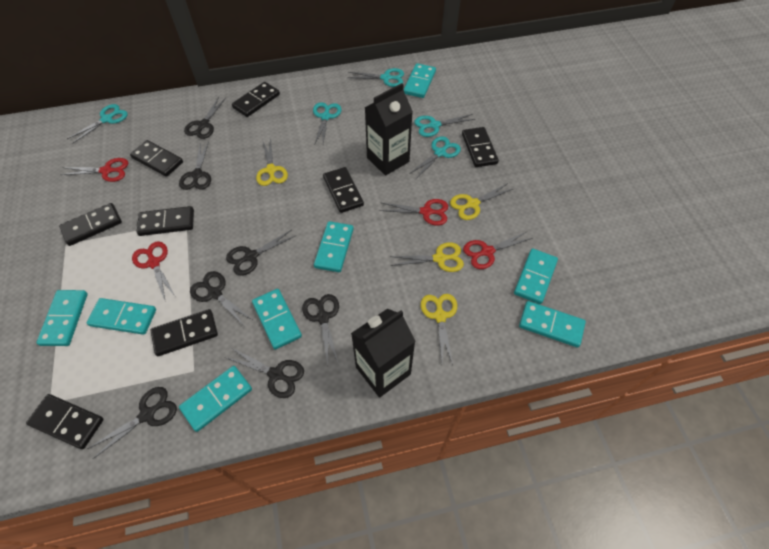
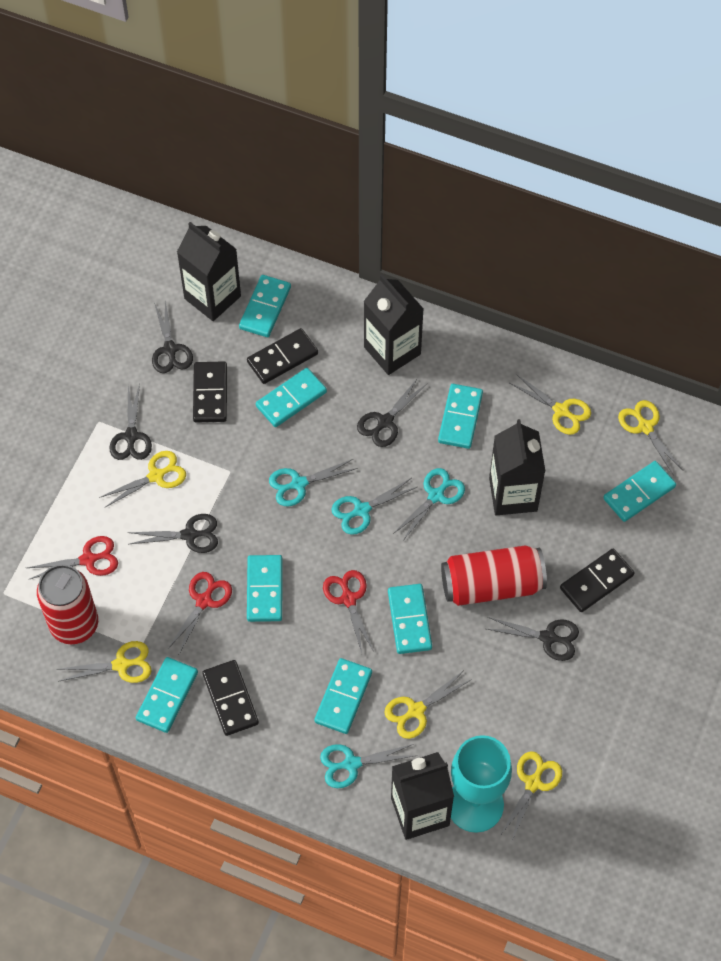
black carton: [351,309,416,398] [365,83,413,176] = 2 -> [177,222,241,321] [364,275,424,375] [391,752,454,840] [489,419,545,515] = 4
black domino: [26,394,104,449] [59,203,122,246] [130,140,183,177] [137,206,194,236] [151,309,218,356] [232,82,280,117] [323,167,364,213] [462,127,499,167] = 8 -> [193,362,227,423] [202,660,259,736] [247,328,318,384] [560,549,634,612] = 4
black scissors: [87,387,177,459] [179,141,211,190] [184,97,226,139] [190,271,252,326] [225,348,304,398] [226,230,297,276] [302,294,339,365] = 7 -> [109,383,152,460] [127,514,218,553] [152,300,193,373] [357,378,427,447] [487,617,579,661] = 5
red can: none = 0 -> [37,564,98,644] [441,546,547,606] = 2
red scissors: [61,158,128,182] [132,241,175,302] [379,199,448,226] [463,232,533,269] = 4 -> [27,536,118,580] [167,572,232,656] [323,570,374,653] = 3
turquoise goblet: none = 0 -> [451,735,512,833] = 1
turquoise scissors: [67,104,128,144] [313,102,341,145] [347,68,404,87] [409,136,461,179] [414,114,475,137] = 5 -> [269,459,358,506] [320,744,417,788] [332,478,417,535] [393,468,465,541] = 4
yellow scissors: [256,138,288,186] [390,242,464,272] [421,294,457,365] [450,183,513,220] = 4 -> [58,641,152,683] [99,451,186,508] [384,670,472,739] [499,751,562,843] [510,374,591,435] [618,400,684,476] = 6

